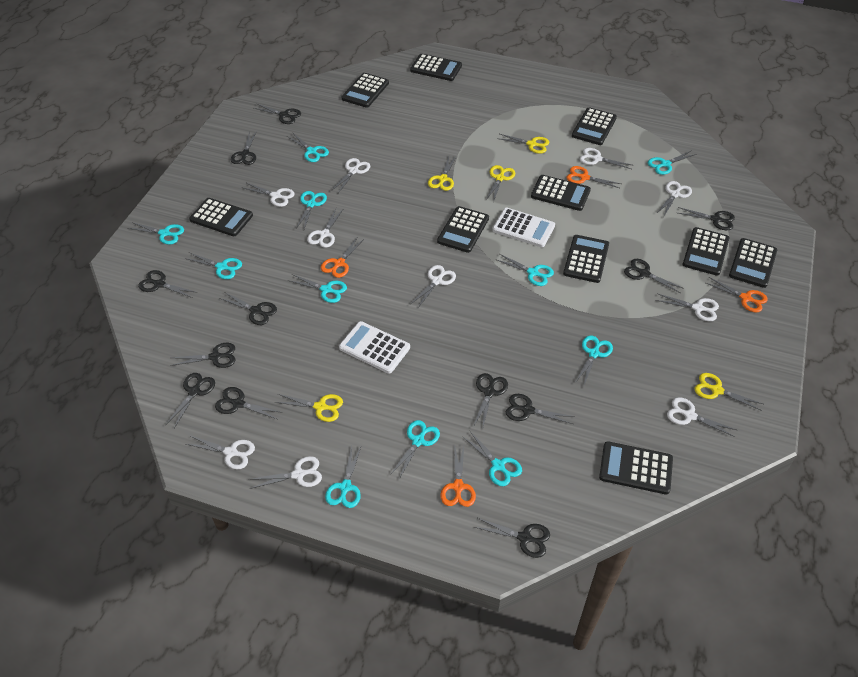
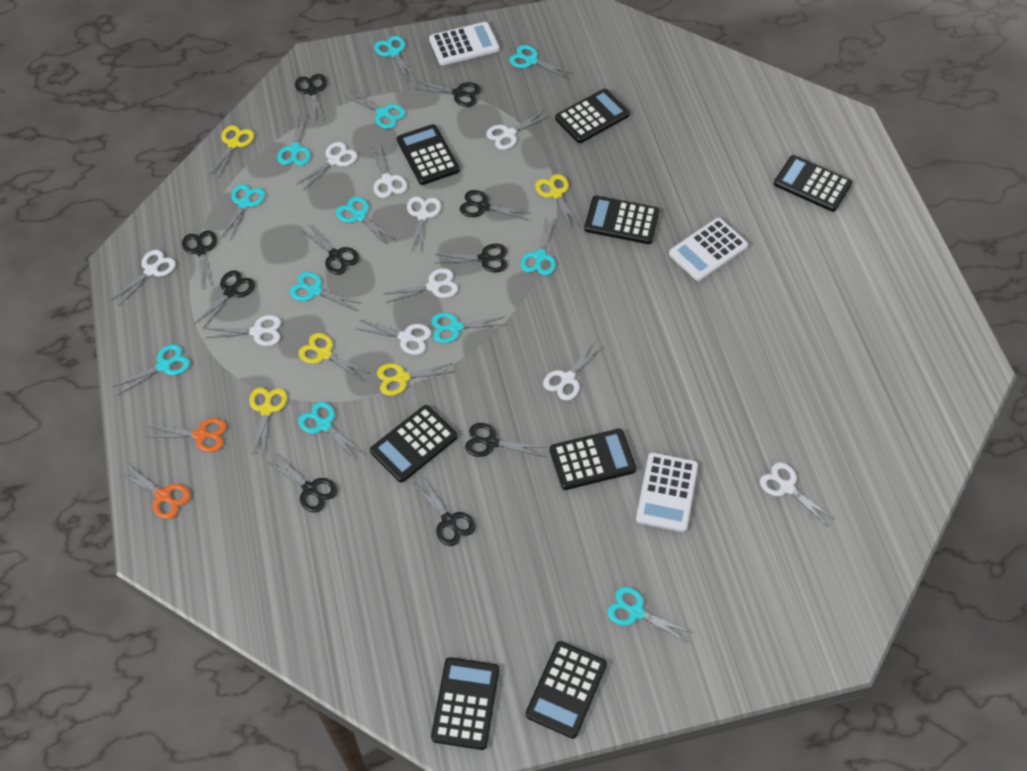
black calculator: [189,198,253,236] [342,73,389,108] [410,54,462,81] [437,206,489,253] [531,175,591,211] [563,235,609,283] [572,107,617,145] [599,441,673,495] [683,227,729,276] [729,238,777,288] = 10 -> [370,405,457,482] [397,124,460,185] [431,657,499,750] [525,641,607,739] [550,429,636,490] [555,89,630,143] [584,196,659,244] [774,155,852,212] = 8
black scissors: [138,270,198,298] [165,373,215,428] [170,343,236,368] [215,387,283,419] [219,292,277,325] [231,131,257,165] [254,103,301,124] [473,373,508,427] [474,518,550,558] [506,394,575,424] [624,259,684,293] [678,207,735,230] = 12 -> [182,230,217,288] [194,270,255,330] [267,454,337,513] [295,74,327,122] [300,223,359,275] [413,81,481,107] [413,477,475,546] [435,244,507,273] [460,190,531,220] [465,423,546,457] = 10
orange scissors: [321,238,364,278] [440,444,476,507] [566,166,621,188] [706,277,768,313] = 4 -> [119,464,190,519] [146,418,227,452] = 2
turquoise scissors: [128,222,184,244] [185,252,242,279] [287,132,329,162] [288,274,347,303] [296,191,327,229] [325,445,362,508] [390,420,440,479] [462,430,522,486] [495,254,554,286] [575,335,613,385] [648,150,697,175] = 11 -> [113,344,190,395] [220,184,265,241] [277,113,311,165] [289,272,362,311] [298,402,364,460] [336,197,395,245] [345,90,406,129] [374,36,416,81] [431,313,506,343] [509,45,573,79] [520,219,556,275] [607,587,693,643] = 12
white calculator: [339,321,410,374] [492,208,555,247] = 2 -> [429,22,499,65] [636,452,698,532] [669,218,748,281] = 3

